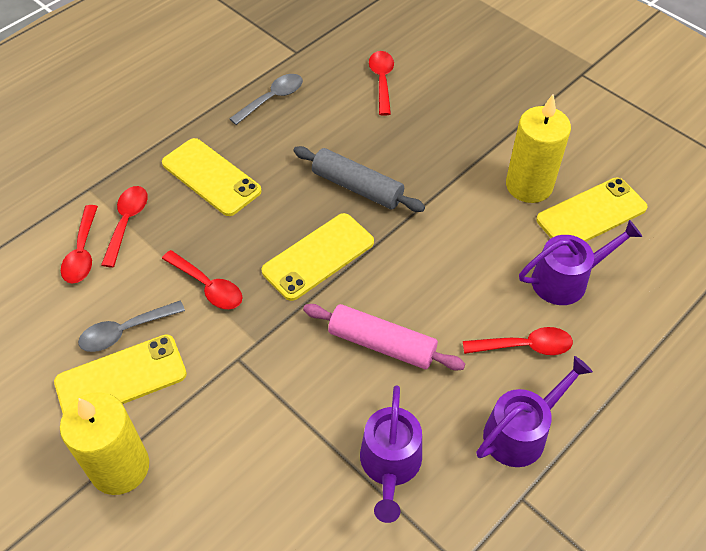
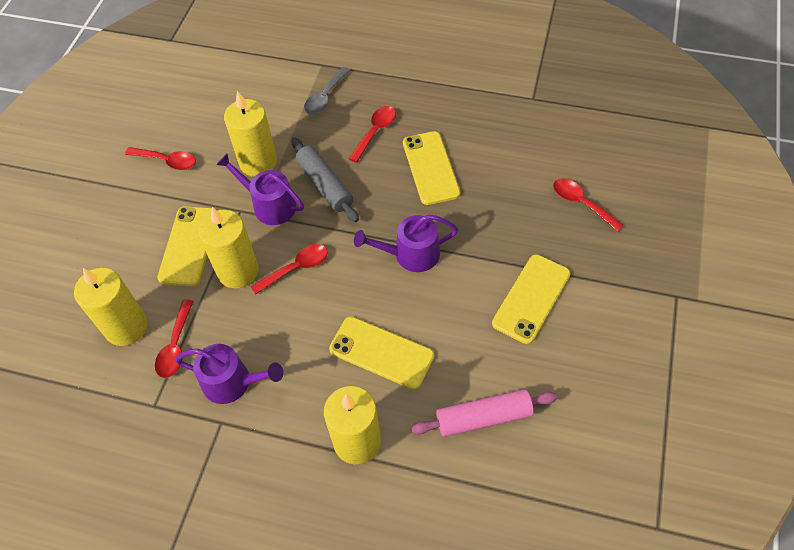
grey spoon: [78,301,185,352] [229,74,303,125] = 2 -> [304,67,350,114] = 1
yellow candle: [60,392,149,495] [506,94,571,203] = 2 -> [74,268,148,346] [198,207,259,288] [224,91,277,177] [324,386,381,464] = 4

